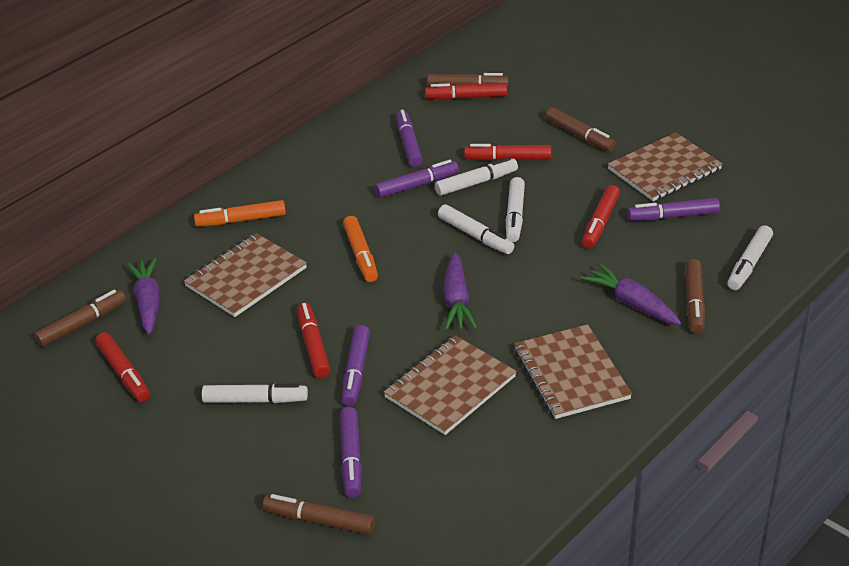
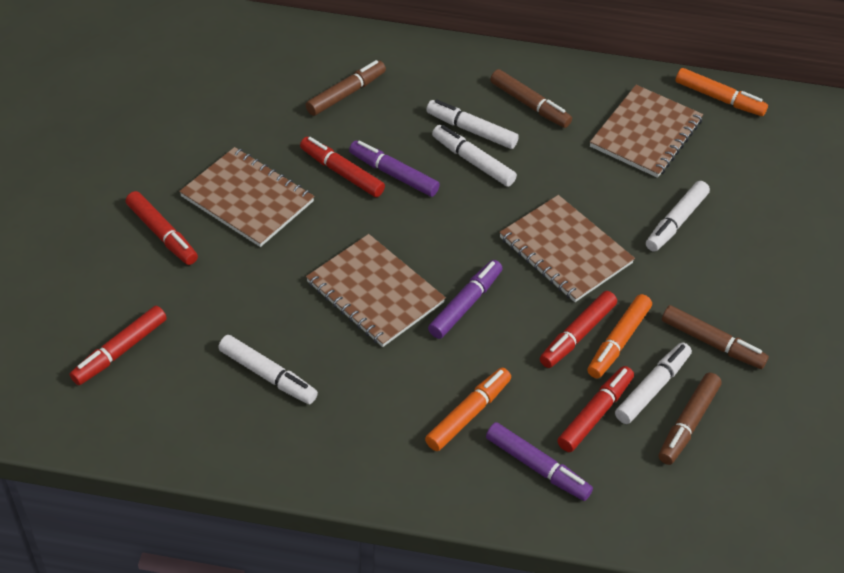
brown marker: [34,290,126,347] [263,494,375,535] [427,73,508,87] [546,107,616,152] [685,259,705,333] = 5 -> [306,60,386,116] [490,69,572,128] [658,373,722,465] [662,305,769,369] = 4
orange marker: [194,200,286,227] [343,216,378,282] = 2 -> [425,368,511,451] [587,294,652,378] [676,68,768,116] = 3
purple carrot: [127,258,160,335] [443,252,477,330] [581,263,682,325] = 3 -> none = 0
purple marker: [340,407,362,498] [342,325,370,406] [375,160,459,198] [396,110,423,167] [627,198,720,221] = 5 -> [349,140,440,197] [428,260,502,339] [486,422,593,501] = 3

